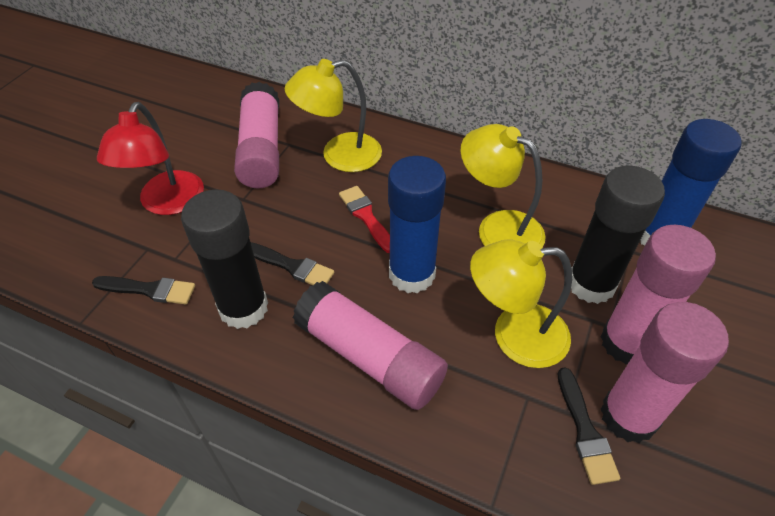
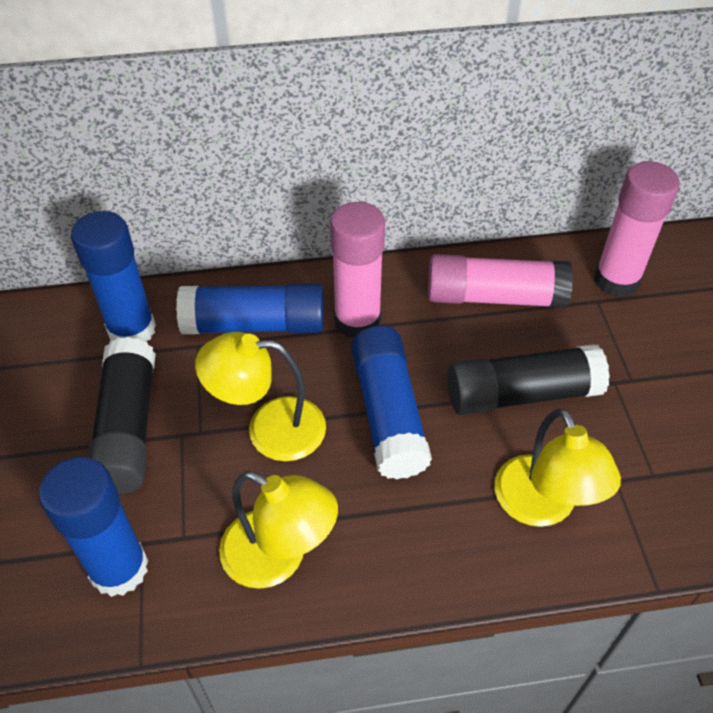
black brush: [92,276,195,305] [251,242,334,285] [557,367,620,485] = 3 -> none = 0
blue glue stick: [388,156,446,293] [640,119,742,246] = 2 -> [39,457,148,597] [71,211,156,342] [176,283,324,334] [351,325,432,479] = 4
pink glue stick: [234,82,279,188] [293,281,448,410] [600,302,729,443] [601,225,716,364] = 4 -> [330,202,385,338] [428,254,573,308] [594,161,680,297] = 3
red brush: [339,186,390,253] = 1 -> none = 0
red lamp: [97,102,204,215] = 1 -> none = 0

